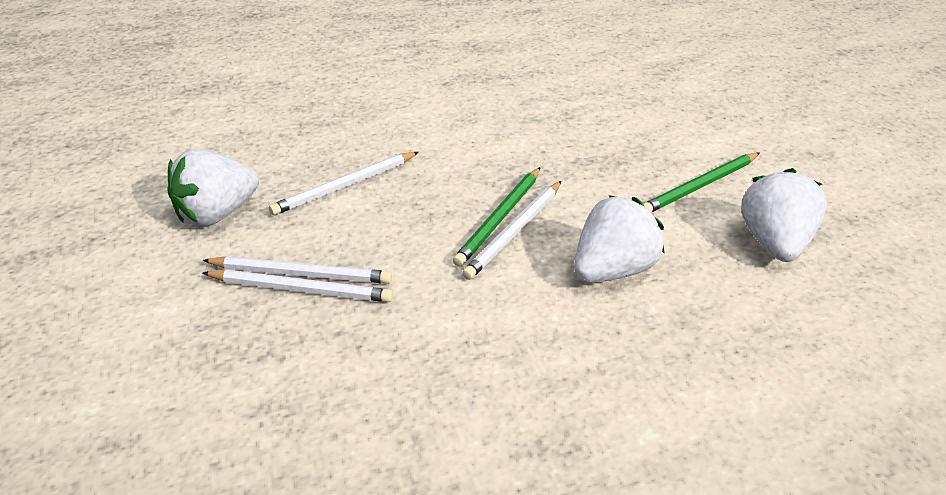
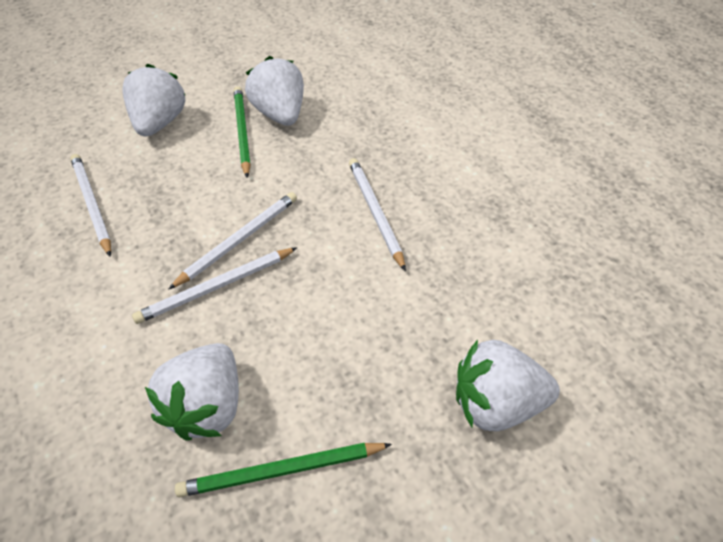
white strawberry: [168,149,259,227] [574,195,665,283] [741,168,827,262] = 3 -> [123,64,186,136] [145,343,239,441] [245,56,304,126] [456,339,560,431] = 4

